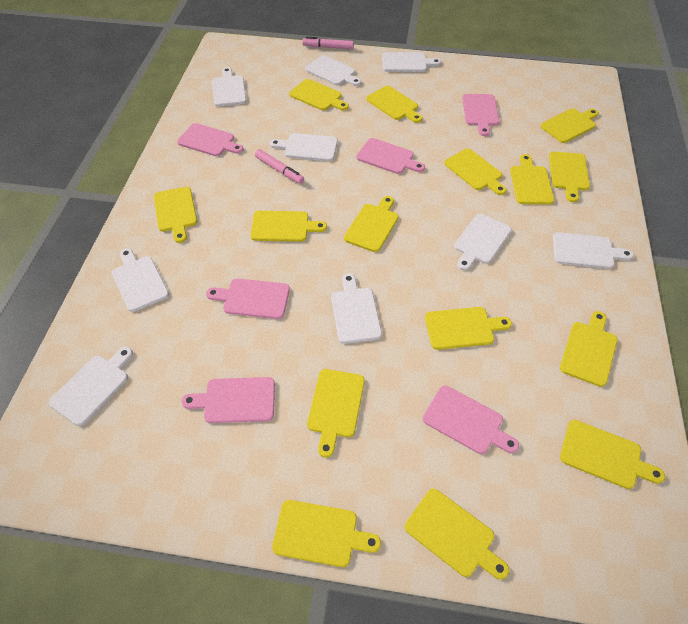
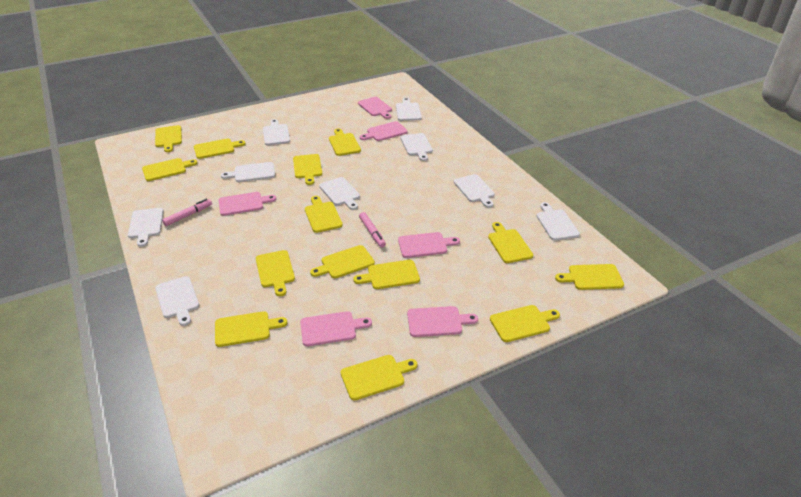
yellow cutting board: [154,187,197,243] [250,211,327,242] [272,500,381,567] [289,79,349,111] [307,369,365,458] [344,196,399,252] [366,86,422,123] [405,489,509,580] [425,307,512,350] [444,149,507,195] [510,154,554,205] [540,109,599,143] [549,152,590,202] [560,311,617,387] [560,420,665,489] = 15 -> [142,158,197,181] [155,125,182,152] [194,139,245,159] [215,311,287,347] [256,250,295,296] [293,154,322,185] [305,196,343,233] [310,245,375,278] [329,128,361,156] [341,355,418,401] [353,260,420,289] [488,222,533,263] [490,305,560,342] [555,264,624,290] = 14

